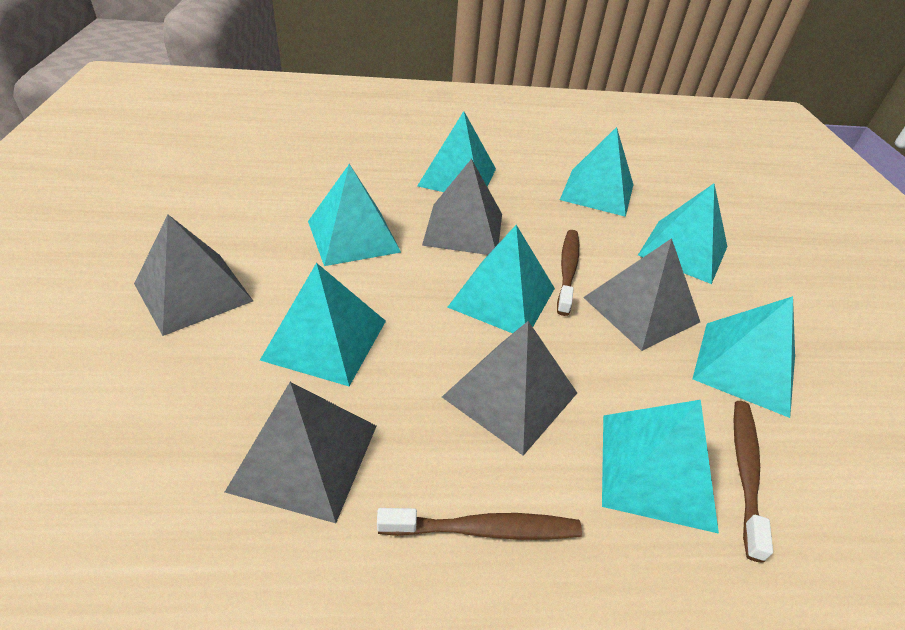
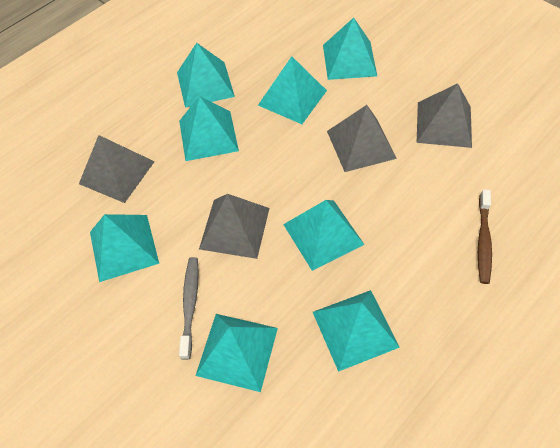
brown toothbrush: [377,508,582,540] [557,230,579,316] [733,401,773,563] = 3 -> [478,189,492,284] = 1
grey pyramid: [134,215,253,336] [225,382,376,523] [422,159,502,255] [442,321,577,456] [583,238,700,351] = 5 -> [79,135,155,203] [199,194,270,259] [327,105,397,172] [417,83,472,148] = 4
grey toothbrush: none = 0 -> [179,257,199,360] = 1

